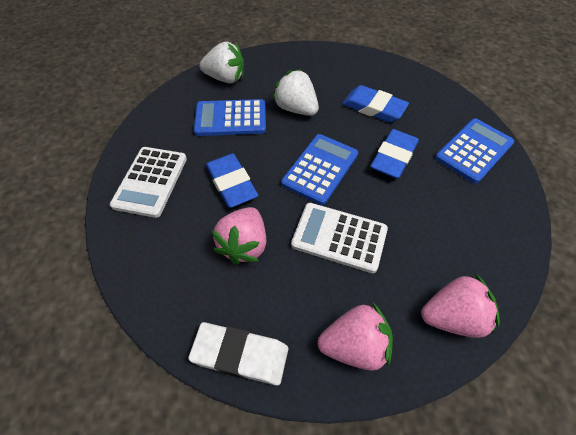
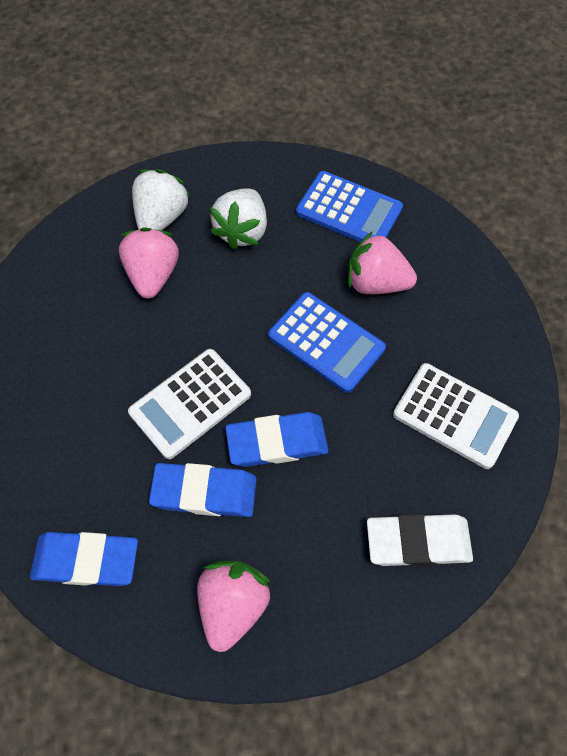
blue calculator: [194,99,266,136] [281,134,358,205] [435,119,514,184] = 3 -> [268,292,386,393] [296,171,403,242] = 2

